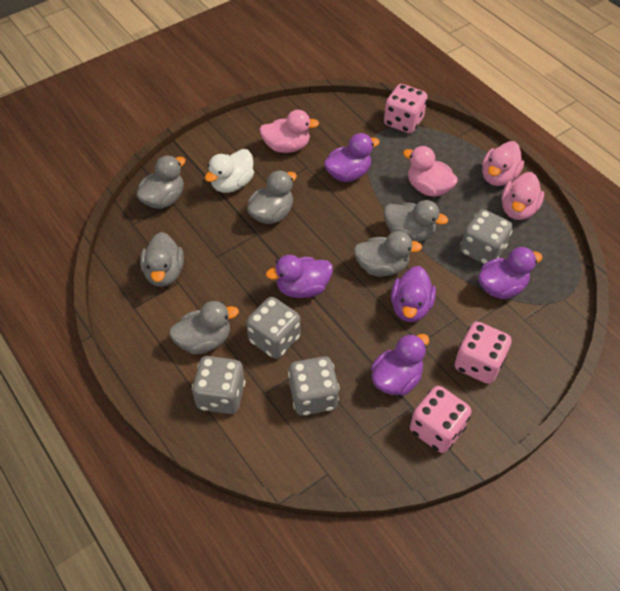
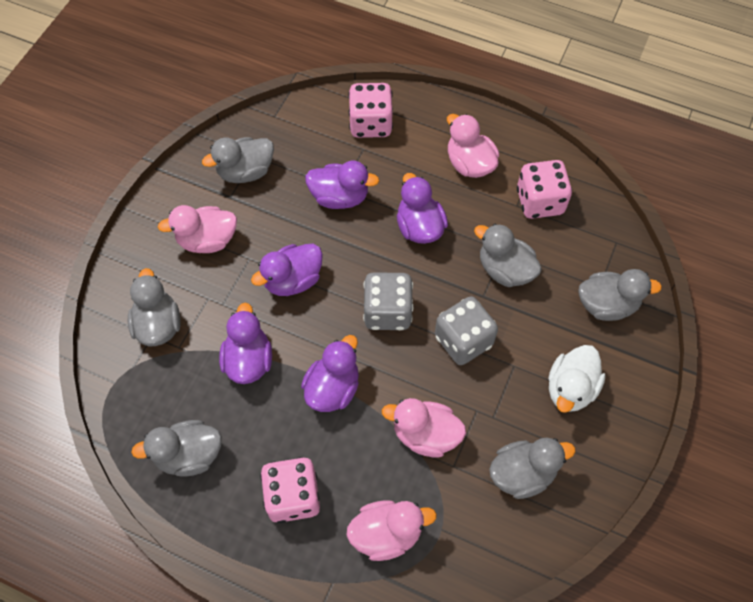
grey dice: [192,356,245,414] [246,297,301,359] [288,356,340,416] [460,209,513,264] = 4 -> [363,272,413,330] [435,296,498,365] = 2

